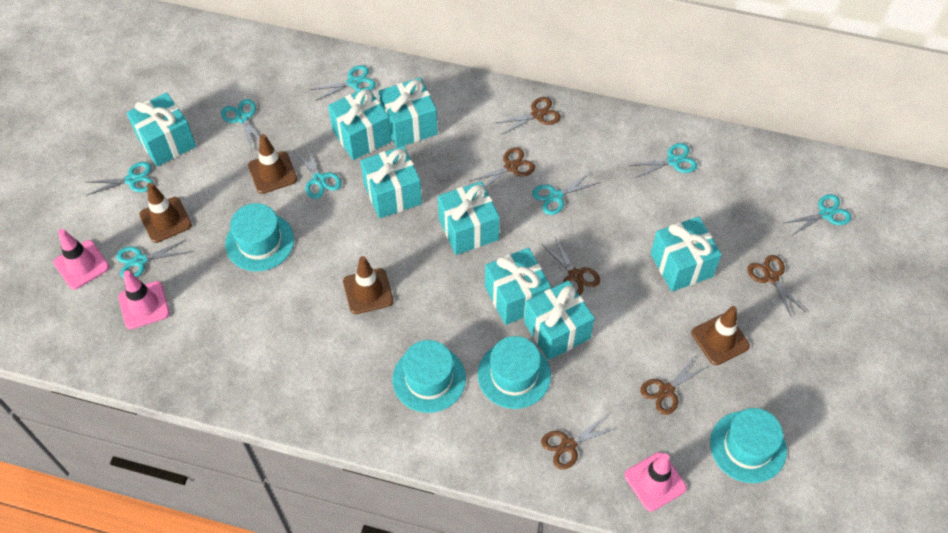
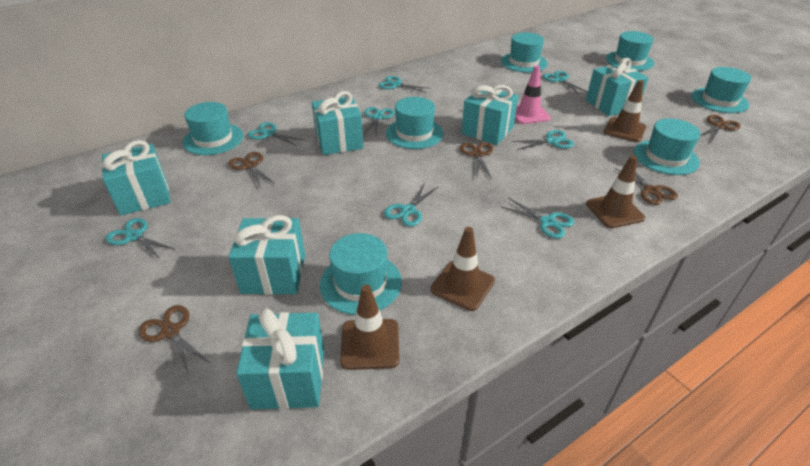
brown scissors: [470,147,535,187] [496,97,561,135] [541,415,616,470] [543,237,600,296] [640,355,708,415] [747,255,806,317] = 6 -> [138,305,211,375] [228,152,275,187] [460,143,493,179] [614,167,678,205] [700,115,741,142] = 5
pink traffic cone: [54,229,109,290] [118,271,170,329] [624,452,687,512] = 3 -> [515,65,551,124] = 1
turquoise gift: [127,93,196,167] [328,87,392,160] [360,146,422,219] [379,78,438,148] [438,181,500,255] [485,248,551,325] [524,280,595,360] [651,217,722,292] = 8 -> [101,140,171,216] [229,215,305,295] [236,308,324,409] [312,91,363,155] [461,85,518,145] [586,58,648,116] = 6
turquoise hat: [225,203,294,271] [392,340,466,413] [478,336,551,409] [710,408,787,483] = 4 -> [183,102,243,155] [320,233,402,315] [386,97,444,149] [501,32,548,72] [606,31,654,71] [634,118,701,175] [692,67,751,113] = 7

